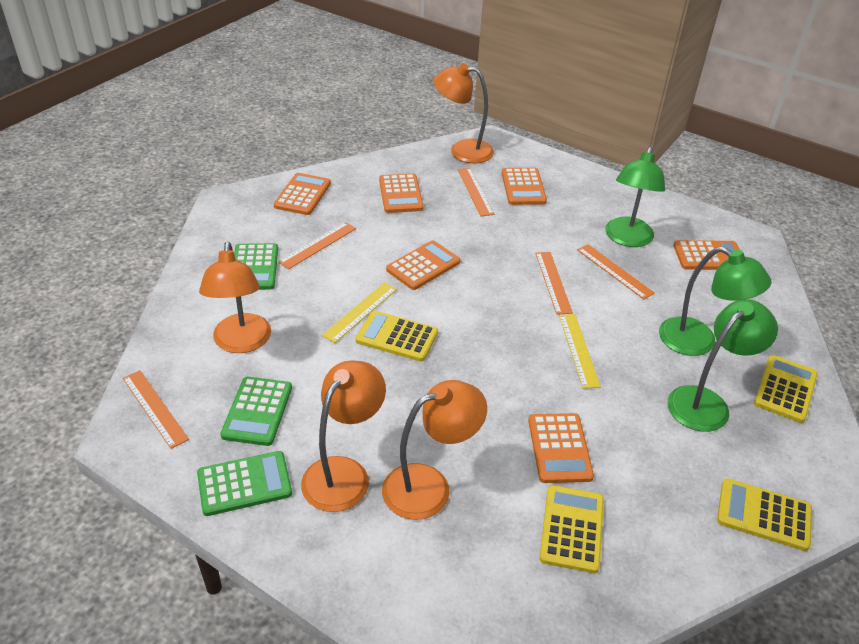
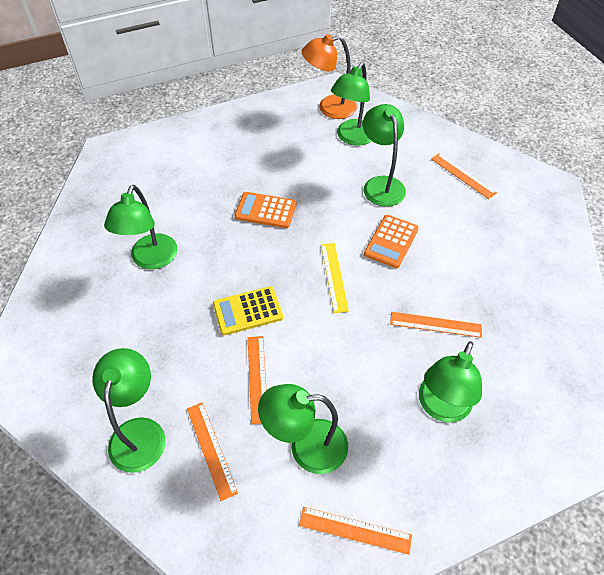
green calculator: [197,451,292,516] [220,377,292,446] [234,243,278,290] = 3 -> none = 0
green lamp: [605,147,665,247] [659,247,771,356] [668,299,778,432] = 3 -> [92,348,166,473] [104,185,177,269] [258,384,348,474] [331,62,371,146] [363,104,406,207] [419,341,482,423] = 6
orange calculator: [274,173,331,215] [379,174,424,213] [386,240,461,290] [502,168,547,205] [528,413,594,483] [673,240,740,270] = 6 -> [235,192,296,228] [364,215,419,268] = 2
orange lamp: [199,242,271,353] [301,360,386,512] [382,380,487,520] [433,63,494,163] = 4 -> [302,34,357,119] = 1
yellow calculator: [356,311,438,361] [540,485,604,573] [717,478,812,551] [754,355,818,423] = 4 -> [213,286,283,335] = 1
yellow ruler: [322,282,397,343] [559,314,601,389] = 2 -> [321,243,349,313] = 1

